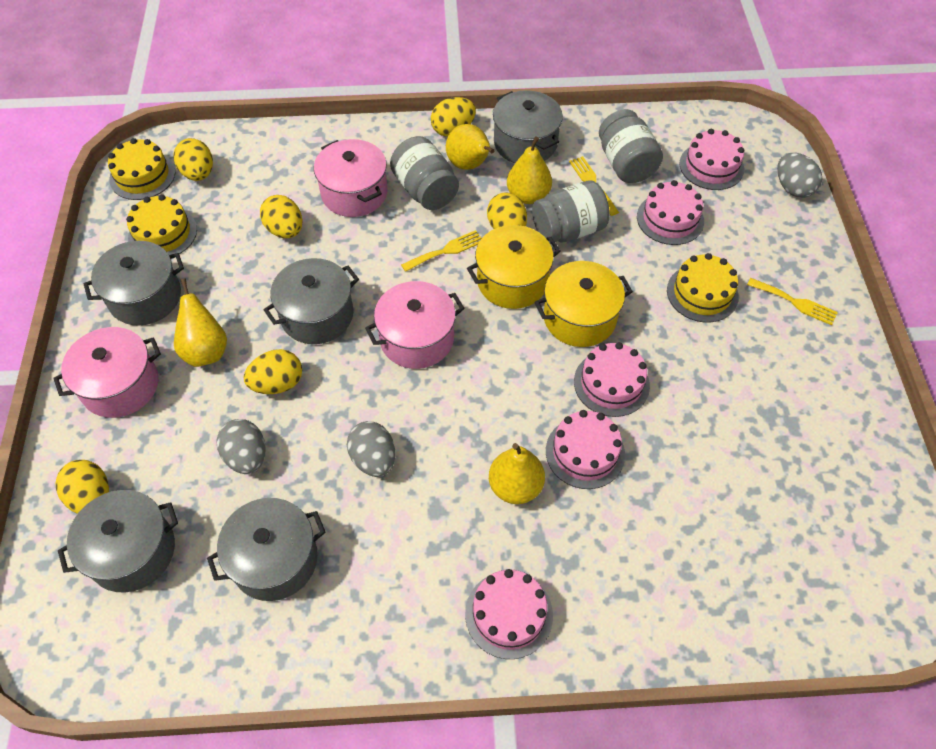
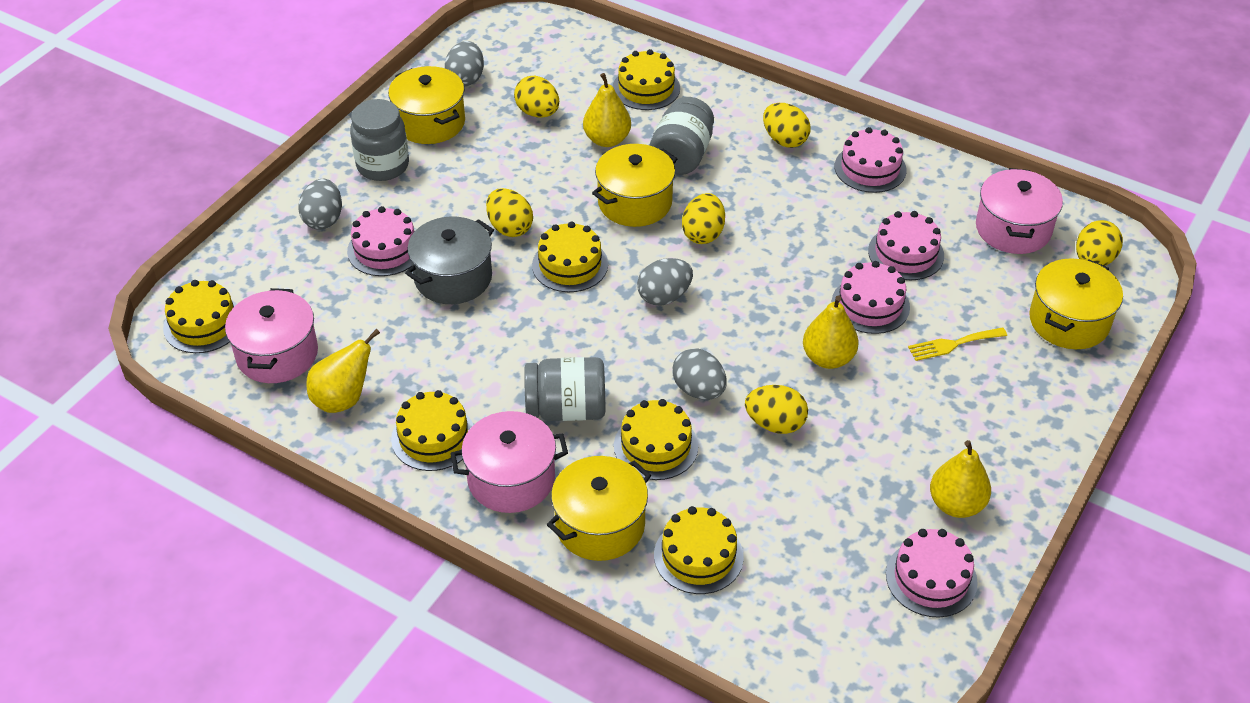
grey egg: [217,419,266,474] [347,421,395,477] [777,153,823,198] = 3 -> [298,179,342,230] [445,41,484,86] [637,258,693,306] [672,348,727,400] = 4
grey pot: [58,490,178,592] [84,241,184,326] [207,498,326,601] [263,258,359,344] [493,90,563,163] = 5 -> [405,216,494,304] = 1
yellow cake: [108,138,176,200] [126,194,197,255] [667,253,739,322] = 3 -> [163,280,237,353] [391,390,474,471] [532,221,608,292] [613,49,680,110] [614,399,698,480] [654,506,744,594] = 6
yellow fork: [401,230,481,272] [569,156,619,216] [747,278,838,325] = 3 -> [908,327,1007,361] = 1
yellow pot: [467,225,561,309] [535,261,633,347] = 2 -> [388,66,465,144] [547,456,651,561] [592,144,677,227] [1029,258,1123,349] = 4

